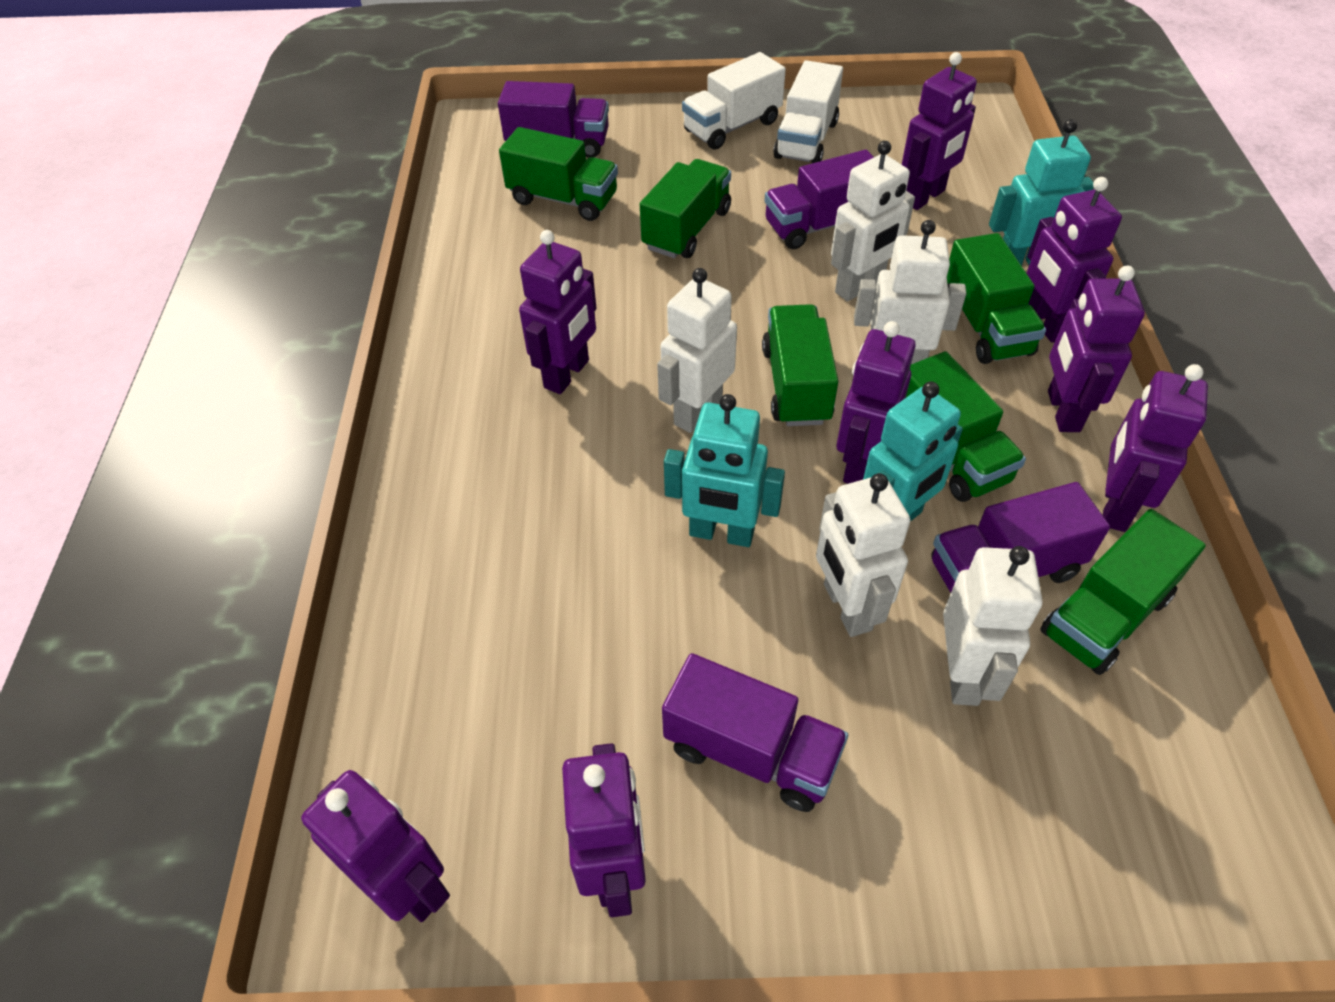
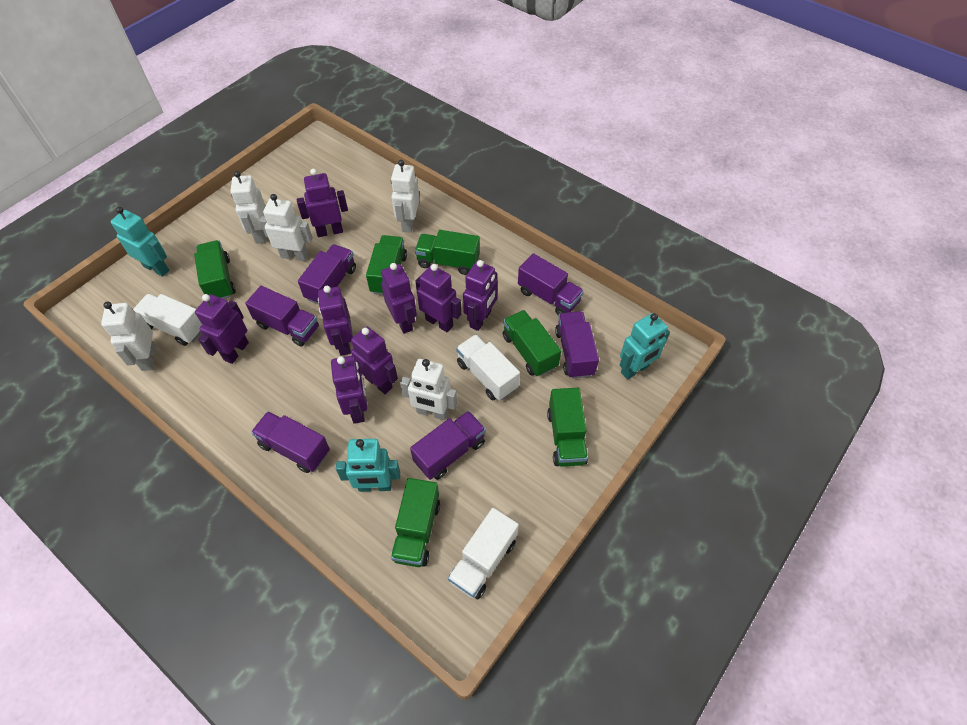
purple truck: [498,81,609,158] [662,653,848,812] [764,150,874,249] [931,482,1110,593] = 4 -> [245,286,319,346] [251,411,330,473] [298,244,356,304] [410,411,486,480] [518,253,584,316] [555,311,599,379] = 6
white truck: [682,52,786,150] [774,60,843,163] = 2 -> [133,294,202,346] [448,508,519,599] [456,334,520,401] = 3

